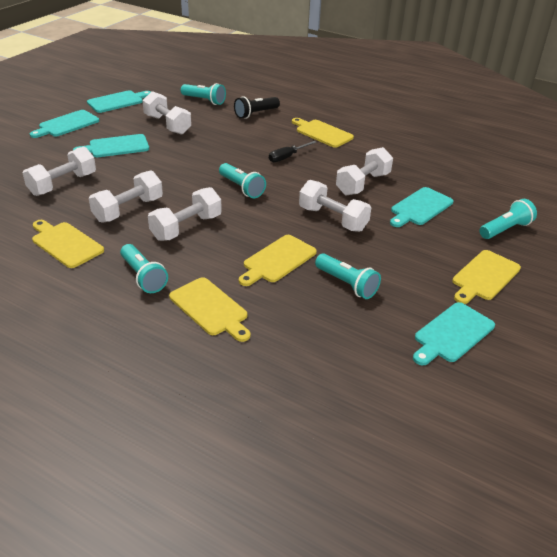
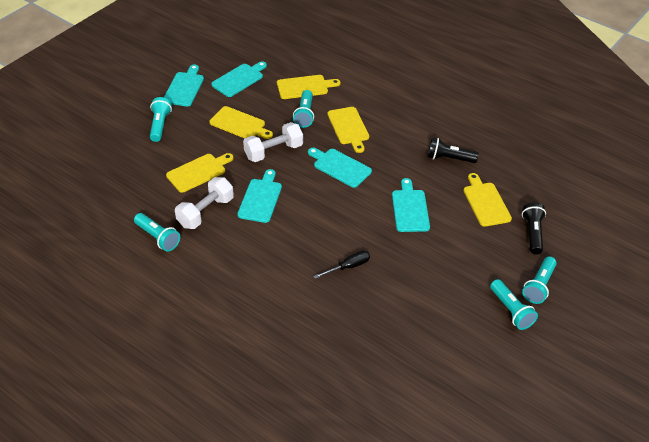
black flashlight: [234,96,280,119] = 1 -> [428,137,479,163] [522,202,546,255] = 2
white dumbbell: [23,146,96,196] [89,170,163,223] [142,91,191,135] [148,187,222,241] [299,180,371,232] [336,147,393,195] = 6 -> [175,177,234,229] [243,122,303,162] = 2

